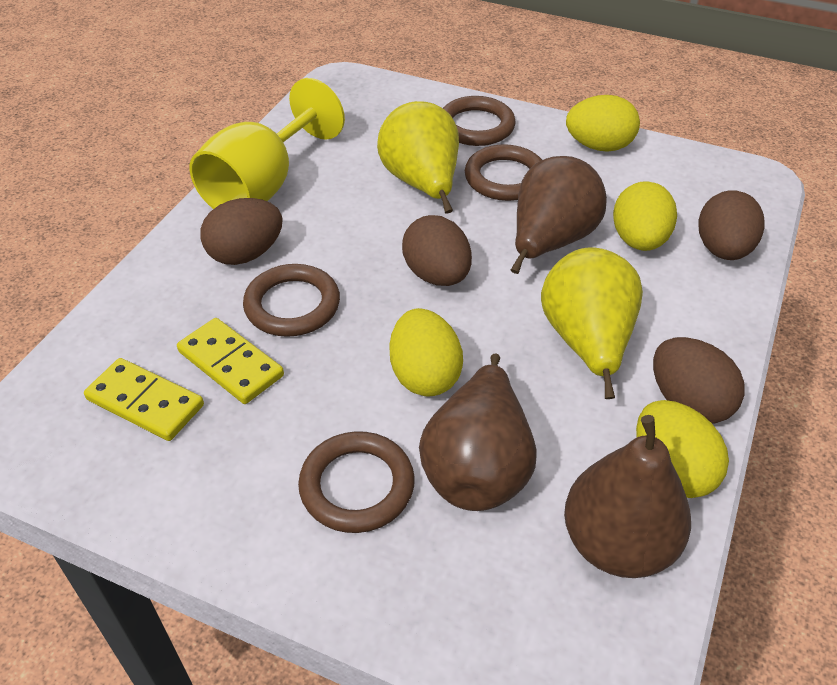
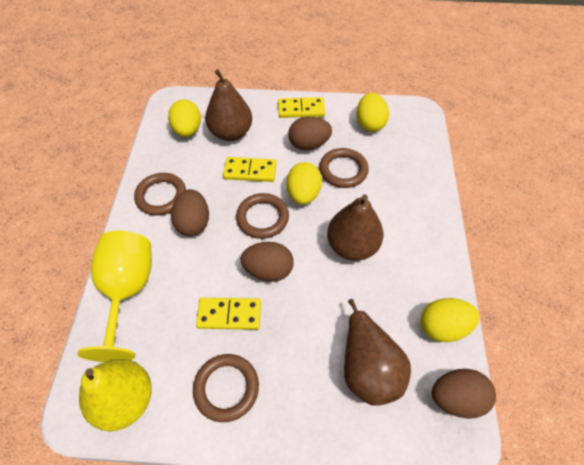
yellow domino: [84,358,204,441] [177,318,284,404] = 2 -> [196,298,261,330] [223,157,277,182] [278,97,325,118] = 3
yellow pear: [377,101,459,214] [541,247,643,399] = 2 -> [79,359,152,431] = 1

